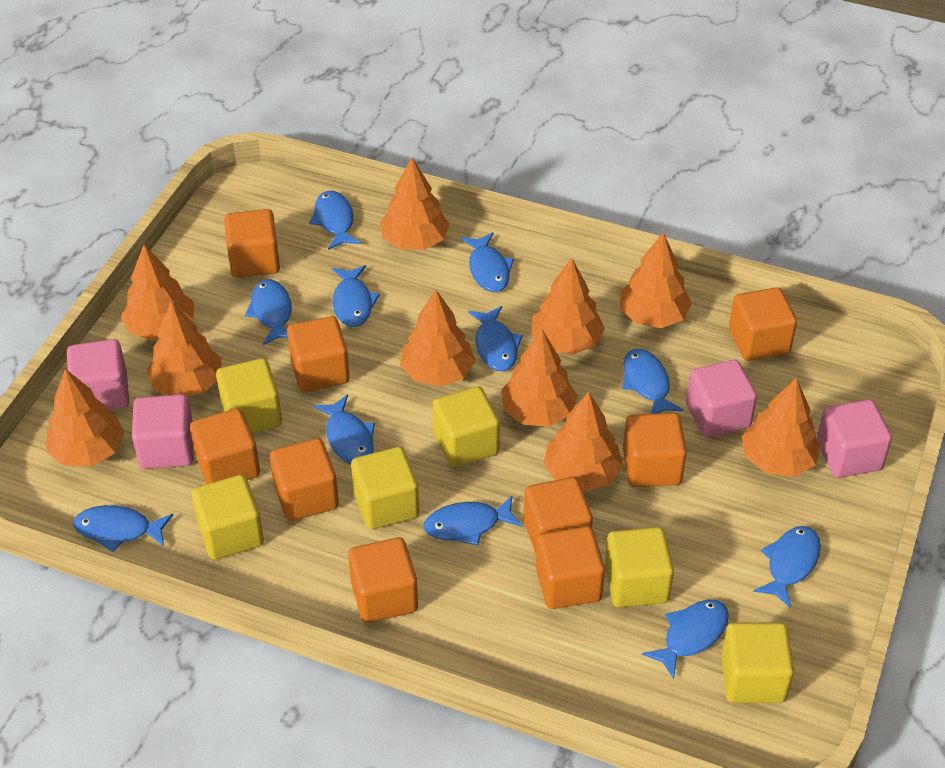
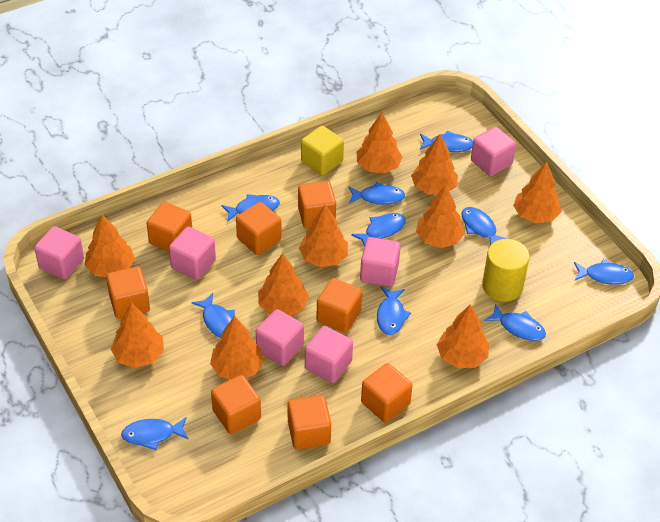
blue fish: [74,505,173,552] [245,280,292,345] [309,191,361,250] [313,394,375,464] [332,265,380,327] [424,496,522,546] [461,232,514,292] [468,306,523,371] [622,349,683,414] [642,600,729,679] [753,526,821,608] = 11 -> [121,417,189,450] [191,293,235,338] [221,194,280,222] [348,182,405,205] [351,213,406,247] [377,287,411,335] [420,131,473,152] [461,207,507,245] [484,304,546,341] [574,259,634,285] = 10
orange cube: [190,408,260,484] [224,209,280,278] [270,438,339,521] [287,316,350,392] [348,537,418,623] [524,477,593,554] [536,526,605,609] [623,413,687,487] [729,287,797,361] = 9 -> [106,267,150,319] [147,202,192,251] [211,375,261,434] [236,202,282,255] [288,395,331,450] [298,181,336,228] [316,278,362,333] [361,363,413,423] = 8
pink cube: [67,339,129,410] [132,394,194,469] [686,360,757,438] [817,400,892,478] = 4 -> [34,226,84,280] [169,227,216,280] [256,309,304,366] [305,326,353,383] [360,237,401,287] [471,127,516,176] = 6
yellow cube: [192,475,264,560] [216,358,282,433] [351,447,419,529] [433,386,500,467] [605,527,674,607] [721,623,794,703] = 6 -> [301,126,344,176] = 1
yellow cylinder: none = 0 -> [482,239,529,302] = 1

